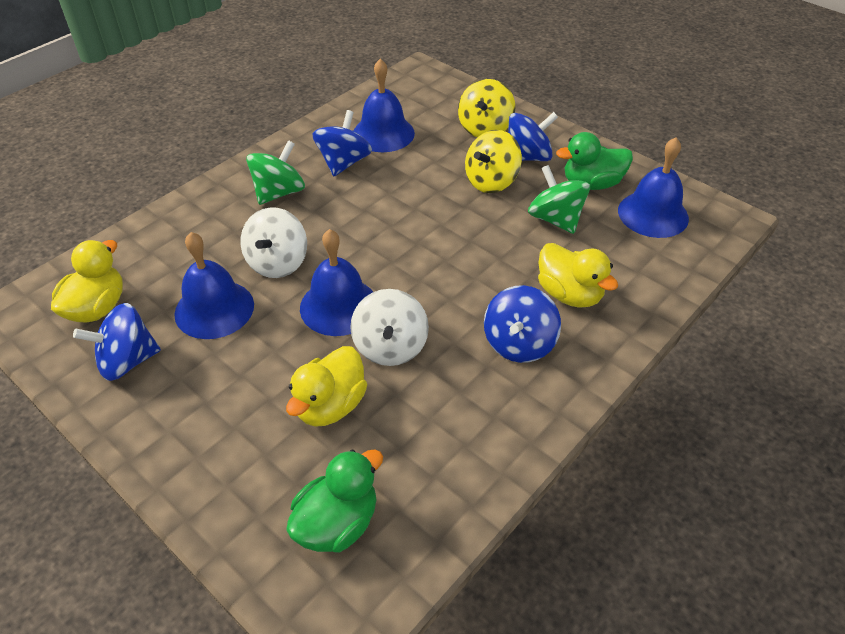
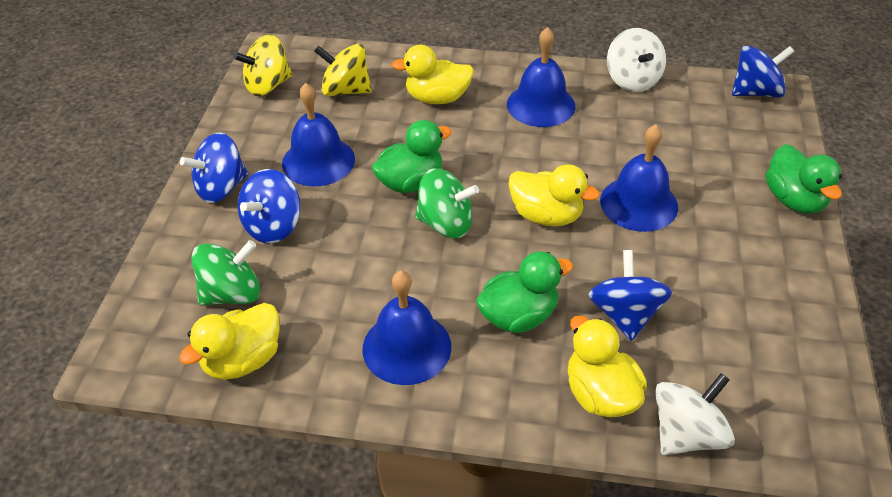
green duck: [286,449,383,552] [556,132,633,190] = 2 -> [372,120,452,193] [476,251,573,333] [766,144,842,214] = 3
yellow duck: [51,240,123,323] [286,346,367,427] [538,243,618,308] = 3 -> [179,303,280,380] [392,45,474,104] [508,164,600,227] [568,315,647,417] = 4

